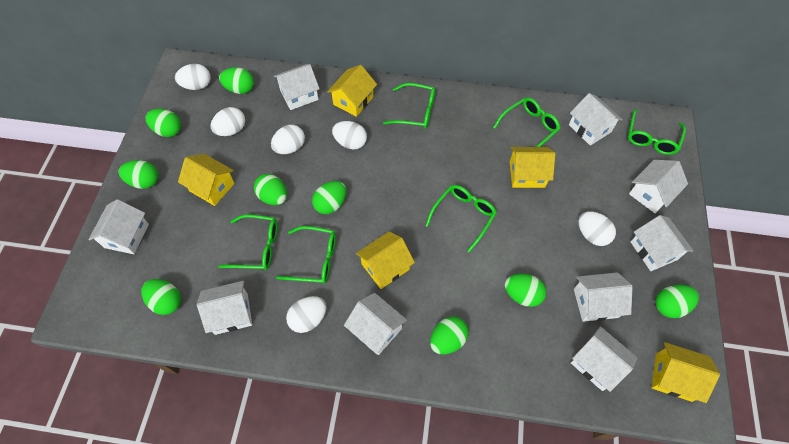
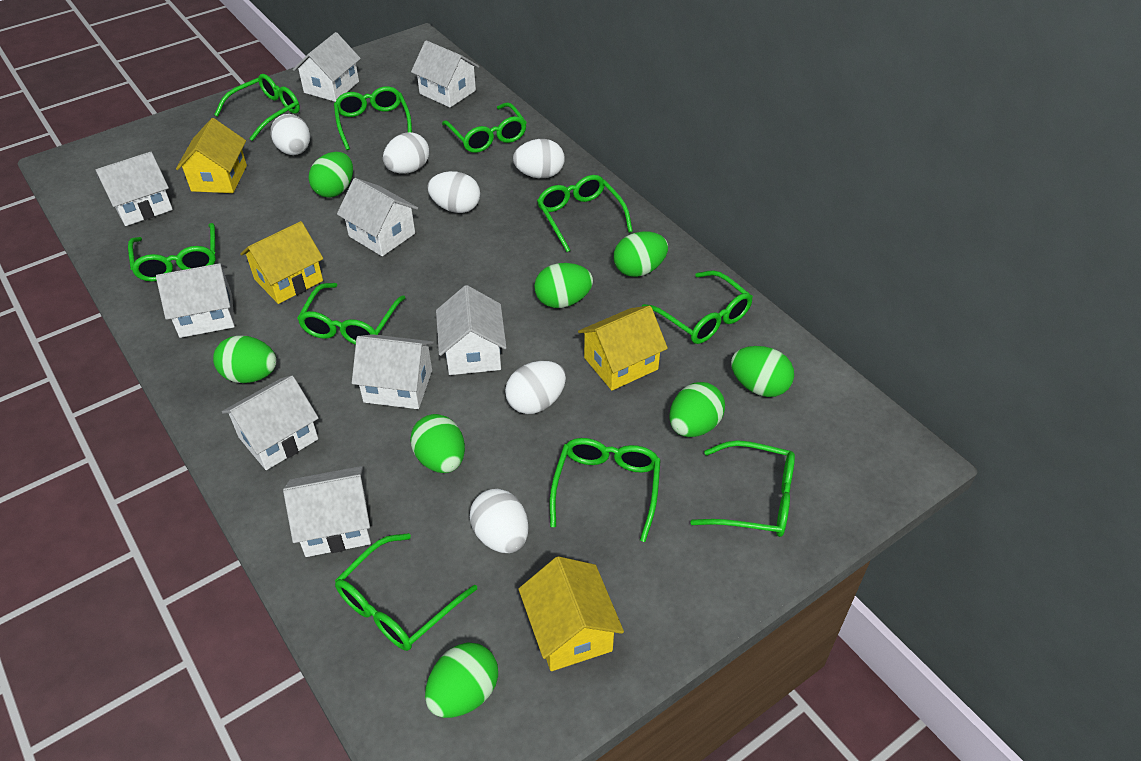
green egg: [119,160,158,189] [141,279,181,315] [145,109,181,137] [219,67,254,94] [254,174,287,205] [312,181,346,214] [430,316,469,355] [505,274,546,307] [655,285,699,318] = 9 -> [213,335,277,383] [309,152,353,198] [410,414,465,473] [425,643,498,718] [534,263,593,308] [614,232,668,277] [669,382,725,437] [731,346,794,397] = 8
green glasses: [218,215,278,270] [276,226,336,284] [383,83,435,129] [425,185,497,252] [493,97,560,147] [628,108,686,155] = 6 -> [128,223,216,282] [214,74,300,141] [297,283,405,345] [334,86,412,150] [335,533,477,651] [442,102,527,153] [537,175,633,252] [550,438,661,542] [642,270,753,344] [690,440,795,537] = 10
yellow house: [178,154,235,206] [327,65,377,117] [356,231,415,289] [510,147,555,188] [652,342,720,403] = 5 -> [176,118,247,193] [240,221,323,304] [518,556,624,671] [578,306,668,391] = 4

